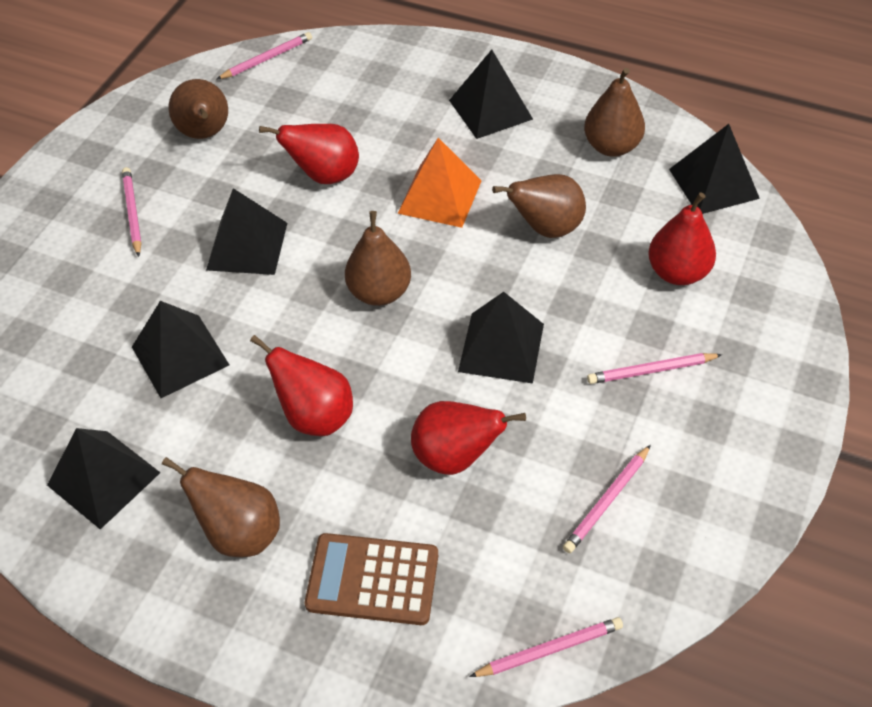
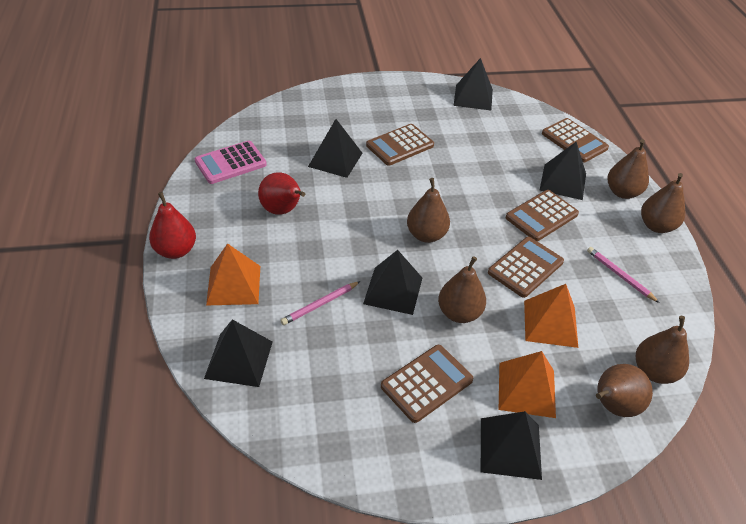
brown calculator: [305,533,438,625] = 1 -> [366,124,434,166] [381,345,473,423] [488,237,564,298] [506,190,579,241] [542,118,609,162] = 5
brown pear: [162,457,280,557] [169,79,228,139] [345,211,411,306] [492,174,586,238] [584,68,645,157] = 5 -> [407,178,450,243] [438,256,486,323] [596,364,653,417] [607,139,649,199] [636,316,689,384] [641,173,685,233] = 6
orange pyramid: [398,138,481,228] = 1 -> [206,243,260,305] [499,351,556,418] [524,284,578,348] = 3
pink calculator: none = 0 -> [195,141,267,184] = 1
pink pencil: [122,167,142,257] [216,32,312,80] [469,617,623,677] [563,445,651,553] [587,353,722,384] = 5 -> [280,281,360,325] [587,247,660,303] = 2
red pear: [250,335,353,436] [259,124,359,184] [411,401,526,475] [648,192,716,285] = 4 -> [149,192,196,259] [258,172,305,215] = 2

